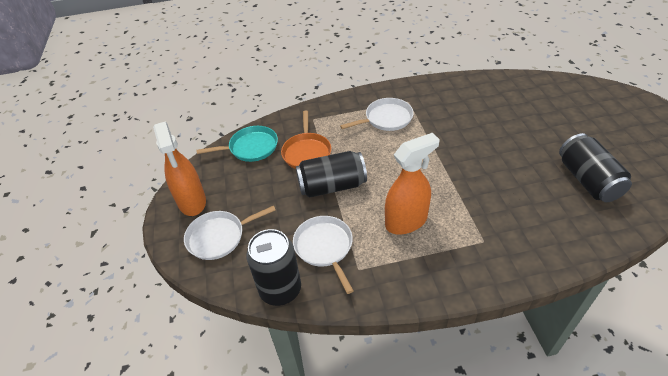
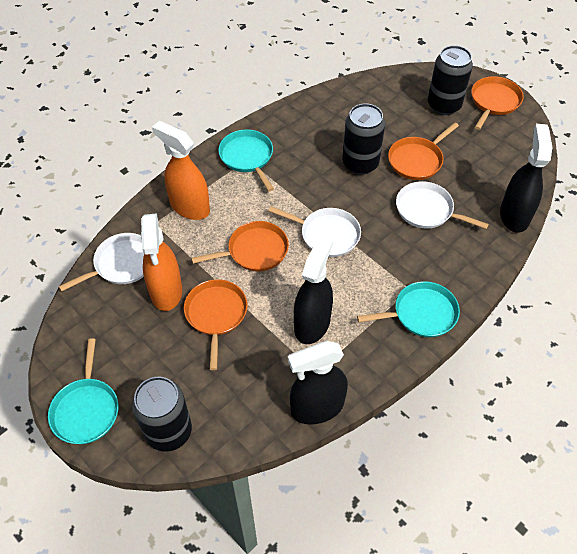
black spray bottle: none = 0 -> [288,341,348,424] [294,234,333,344] [500,124,553,233] = 3
orange pan: [281,111,331,169] = 1 -> [184,279,248,370] [191,221,289,272] [388,123,459,180] [471,76,524,130] = 4
turquoise pan: [196,126,278,162] = 1 -> [48,338,118,444] [218,130,274,191] [357,281,460,337] = 3

